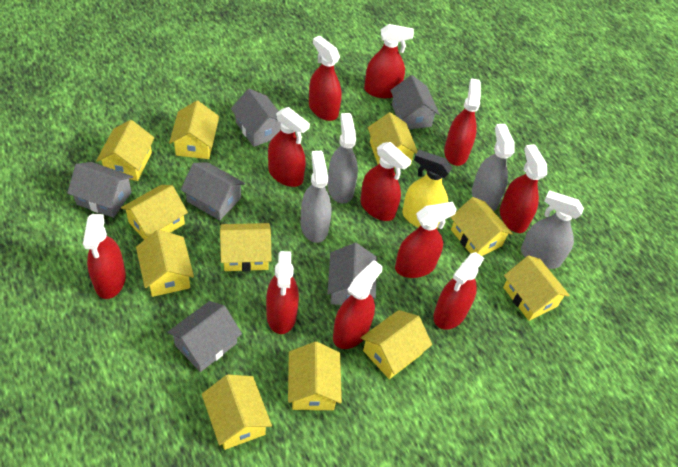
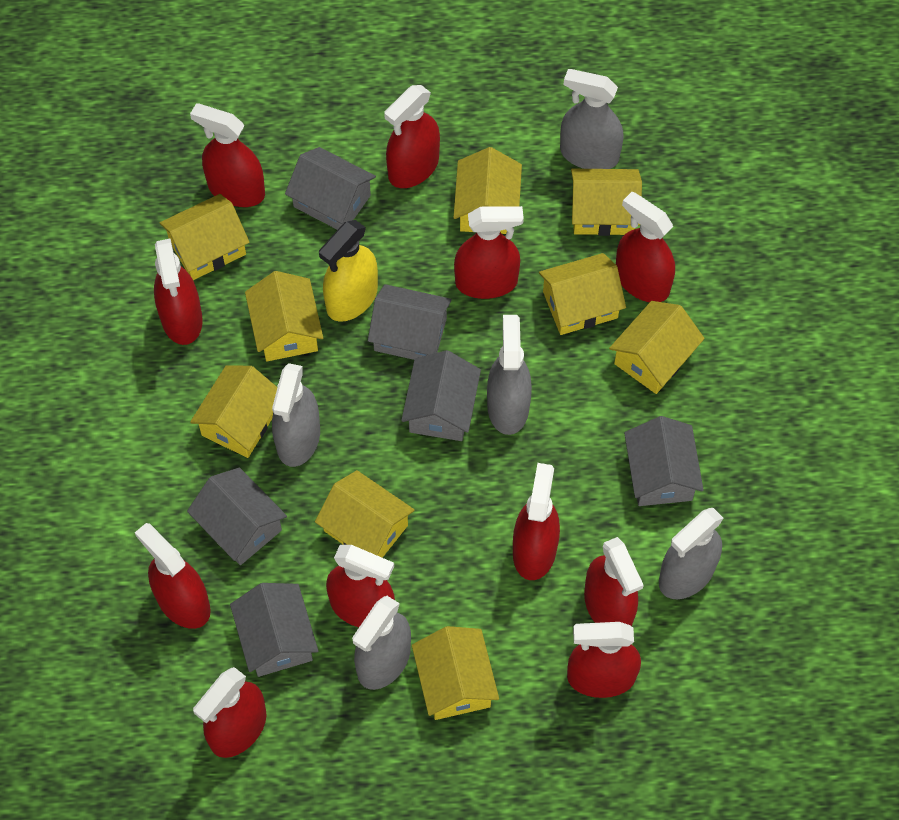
grey spray bottle: [301,151,331,243] [327,113,358,204] [472,124,515,211] [521,190,584,269] = 4 -> [272,363,320,467] [352,596,411,690] [487,315,532,435] [560,69,624,169] [659,508,723,599] = 5
yellow house: [96,120,154,181] [121,185,188,240] [136,229,194,297] [169,101,219,159] [202,374,272,450] [220,223,272,271] [288,341,342,410] [361,310,432,379] [368,112,418,168] [450,197,513,256] [503,255,570,321] = 11 -> [160,194,249,280] [190,365,277,458] [245,271,323,361] [315,470,415,558] [412,626,499,720] [453,147,522,234] [539,253,626,335] [571,169,642,236] [609,301,705,394] = 9

